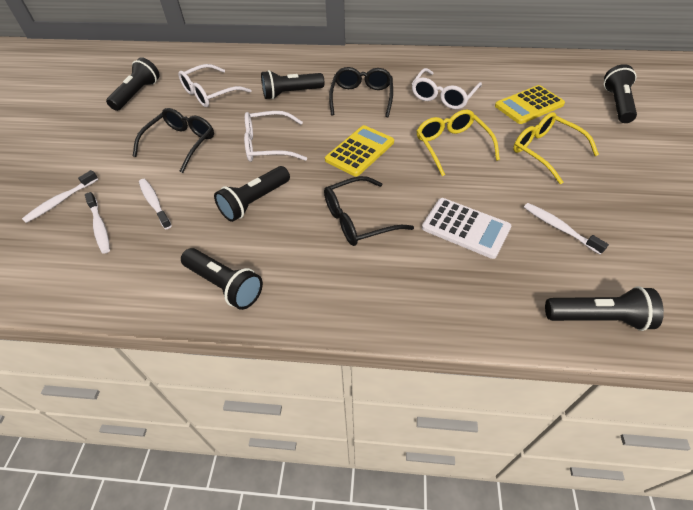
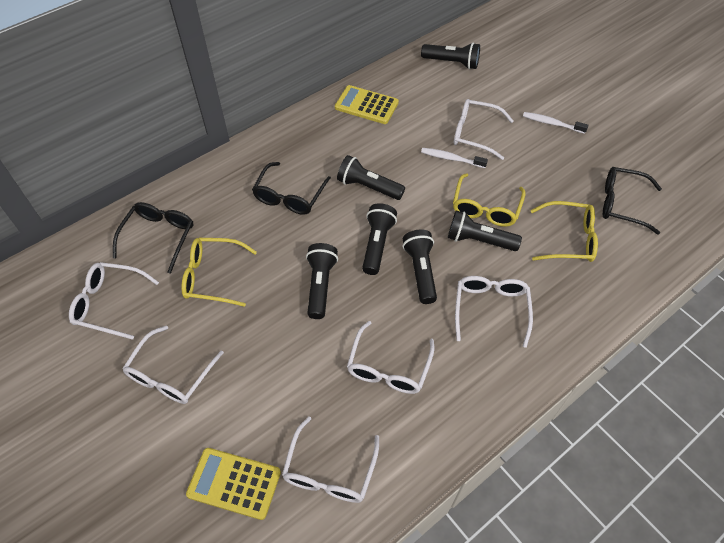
white calculator: [422,198,511,259] = 1 -> none = 0
white glasses: [178,64,251,107] [244,111,307,162] [412,68,482,109] = 3 -> [69,262,159,340] [122,326,224,404] [282,416,379,503] [347,321,434,394] [454,99,513,160] [455,276,533,348] = 6
white toothbrush: [22,170,98,223] [85,192,110,254] [139,179,172,229] [524,203,609,255] = 4 -> [421,148,488,168] [523,112,588,134] = 2
yellow glasses: [417,109,500,176] [513,112,599,184] = 2 -> [181,238,257,307] [453,173,525,227] [531,201,598,262] = 3

